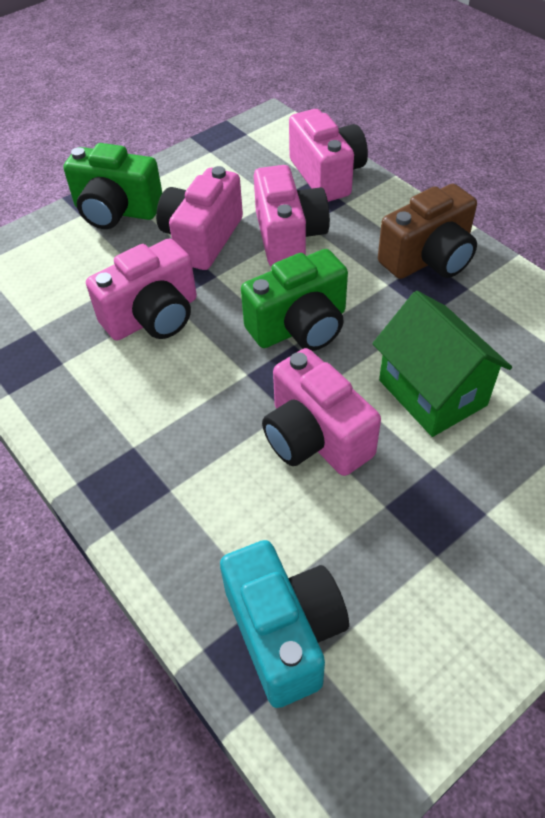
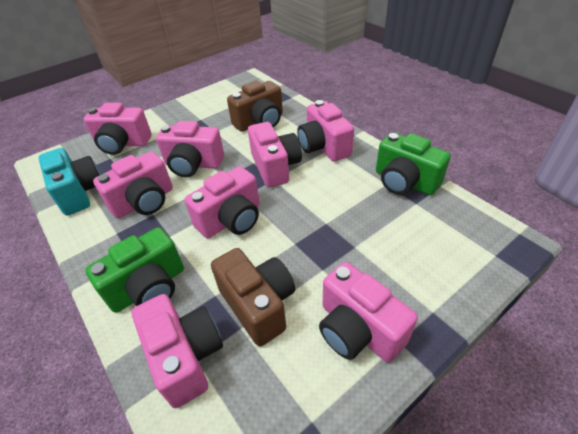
brown camera: [378,184,477,279] = 1 -> [211,248,295,347] [227,81,283,132] = 2
green house: [372,291,512,437] = 1 -> none = 0
pink camera: [86,238,197,340] [156,166,243,270] [254,165,330,267] [262,348,381,476] [289,109,368,202] = 5 -> [84,103,152,155] [93,152,173,218] [132,294,223,408] [156,121,224,177] [185,166,260,238] [248,122,302,188] [297,100,354,162] [319,262,418,362] = 8

